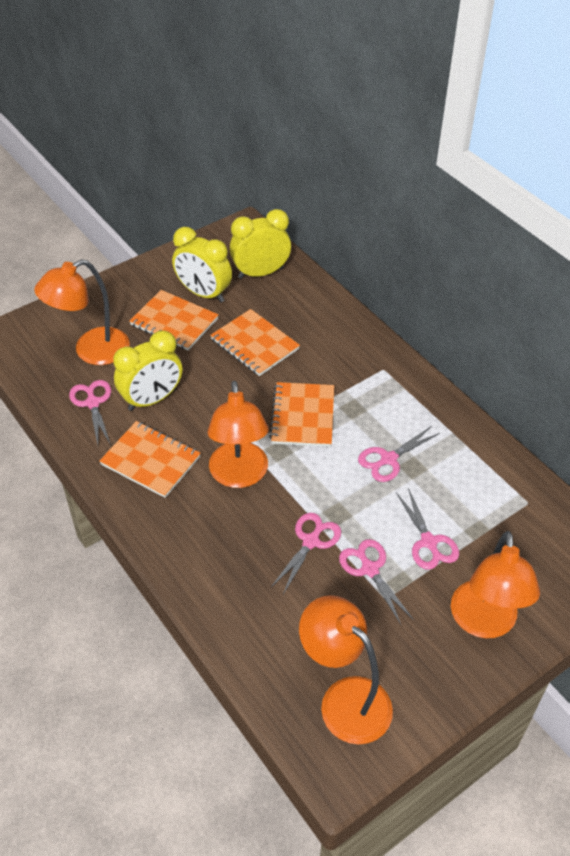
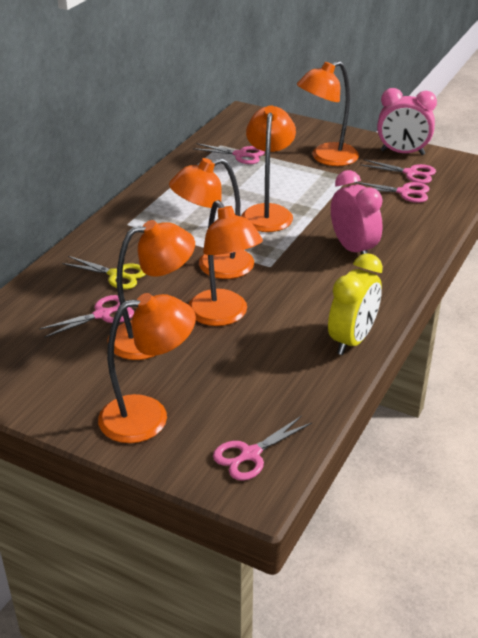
orange lamp: [34,259,130,365] [207,381,269,488] [299,595,393,744] [451,531,540,638] = 4 -> [98,293,196,443] [107,220,195,360] [169,158,254,279] [189,200,263,326] [241,105,296,232] [297,61,359,166] = 6
orange notebook: [99,421,201,498] [129,290,219,350] [210,309,300,376] [269,382,334,447] = 4 -> none = 0
pink clock: none = 0 -> [331,170,383,255] [377,88,437,155] = 2
yellow clock: [113,330,182,411] [172,227,232,302] [230,209,291,279] = 3 -> [328,253,383,355] = 1
yellow scissors: none = 0 -> [62,256,146,289] = 1

